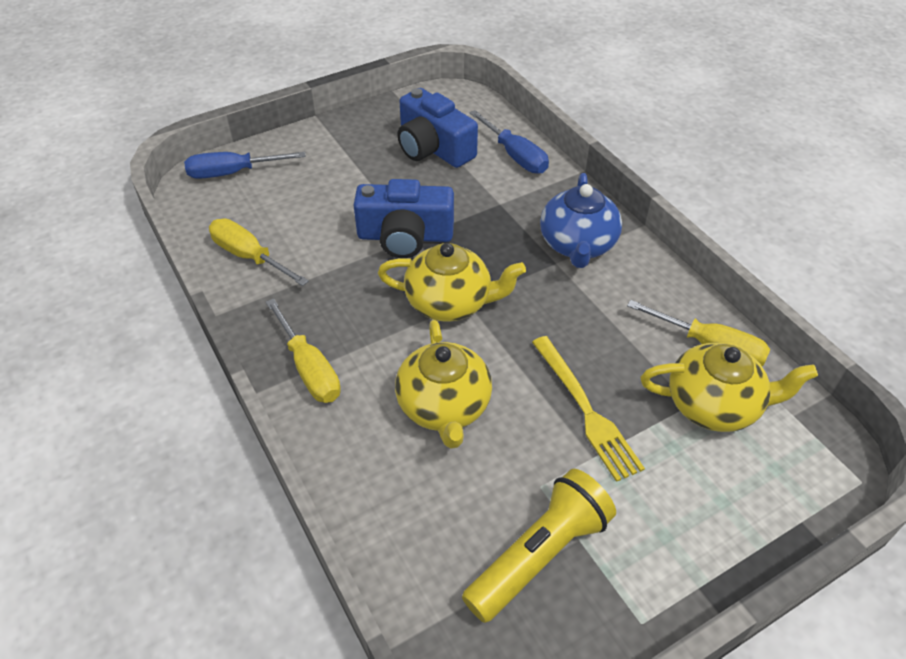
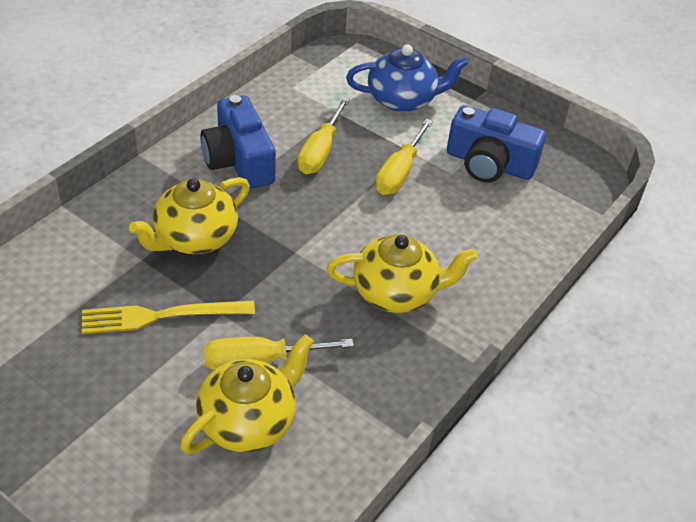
blue screwdriver: [184,152,306,179] [469,110,549,174] = 2 -> none = 0
yellow flashlight: [462,469,616,623] = 1 -> none = 0

